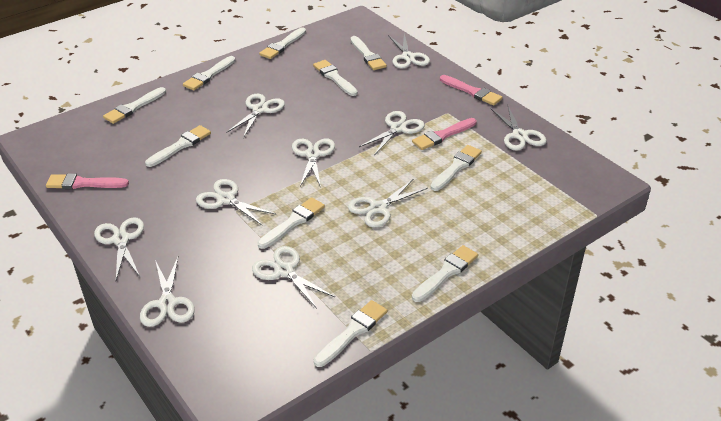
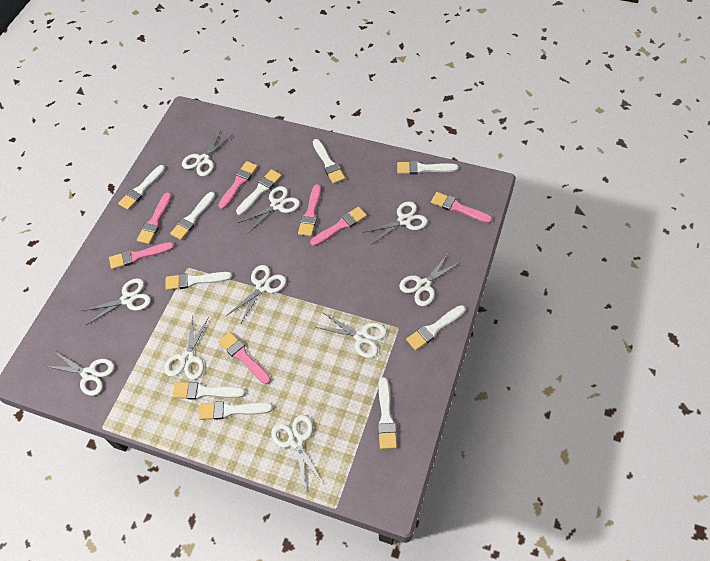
pink brush: [46,173,129,189] [412,118,476,150] [440,75,503,105] = 3 -> [109,242,174,269] [137,192,172,244] [218,161,258,209] [218,332,271,385] [298,184,321,236] [310,207,367,246] [431,192,492,223] = 7

